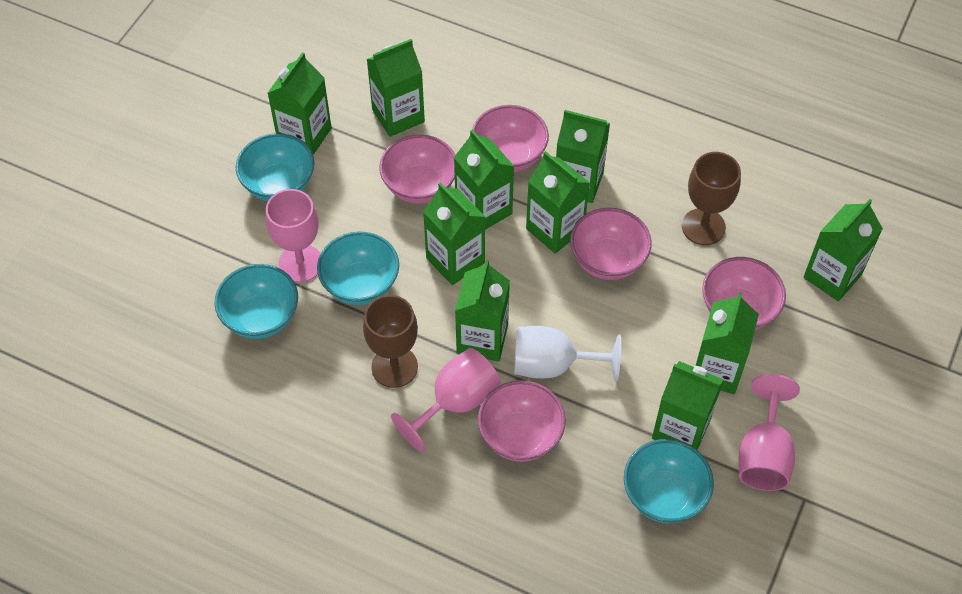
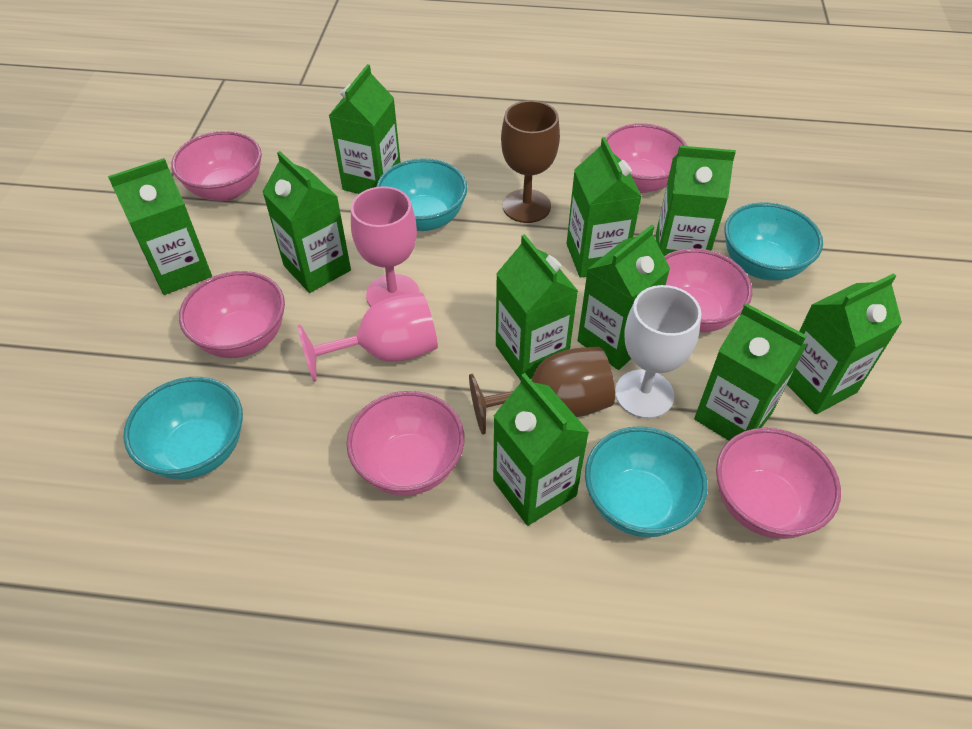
pink bowl: [379,135,455,204] [472,105,549,172] [478,380,566,462] [570,208,652,280] [702,257,786,330] = 5 -> [171,131,262,201] [179,271,285,358] [347,391,465,496] [605,123,687,193] [664,248,752,333] [716,428,841,539] = 6
pink goblet: [266,189,321,283] [391,348,500,452] [739,374,800,491] = 3 -> [298,293,438,382] [351,186,419,307] = 2

